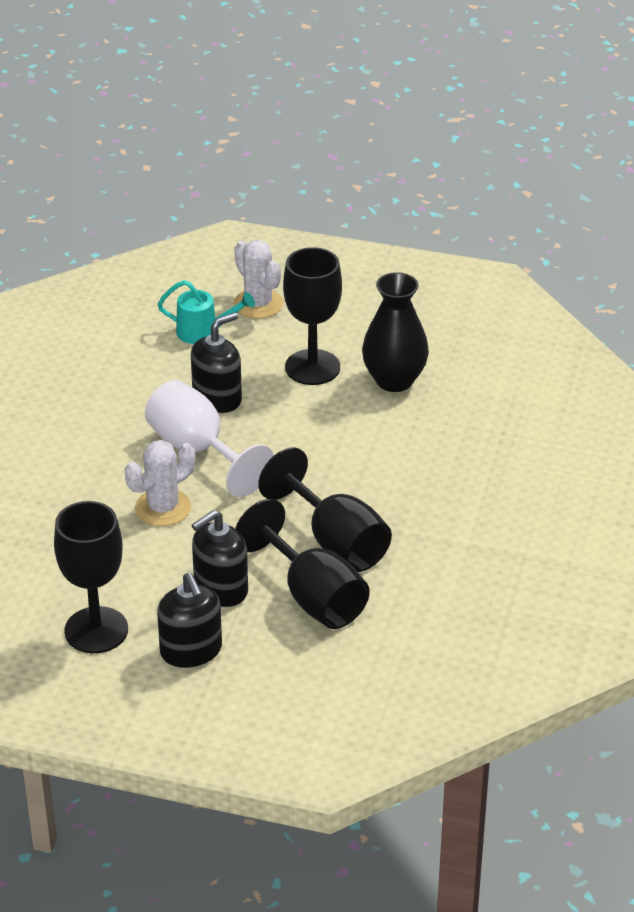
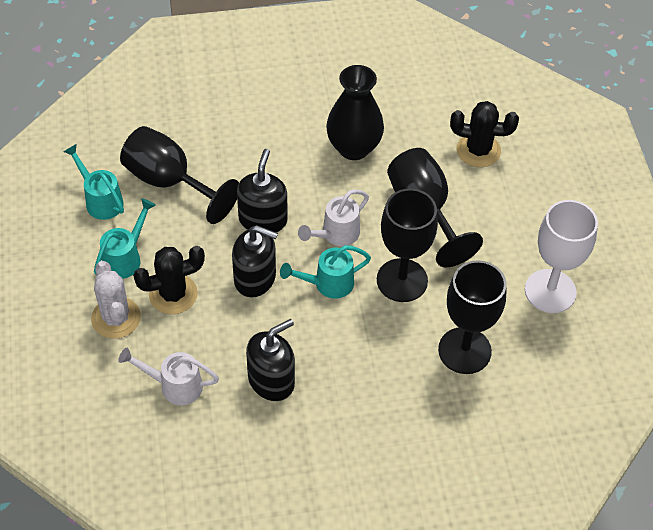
black cactus: none = 0 -> [133,246,205,314] [450,101,519,167] = 2
turquoise watering can: [157,280,255,344] = 1 -> [63,144,124,220] [94,199,156,279] [280,245,371,299] = 3
white cactus: [125,440,195,526] [233,240,283,319] = 2 -> [91,261,141,339] = 1
white watering can: none = 0 -> [118,347,219,405] [298,189,369,246] = 2

